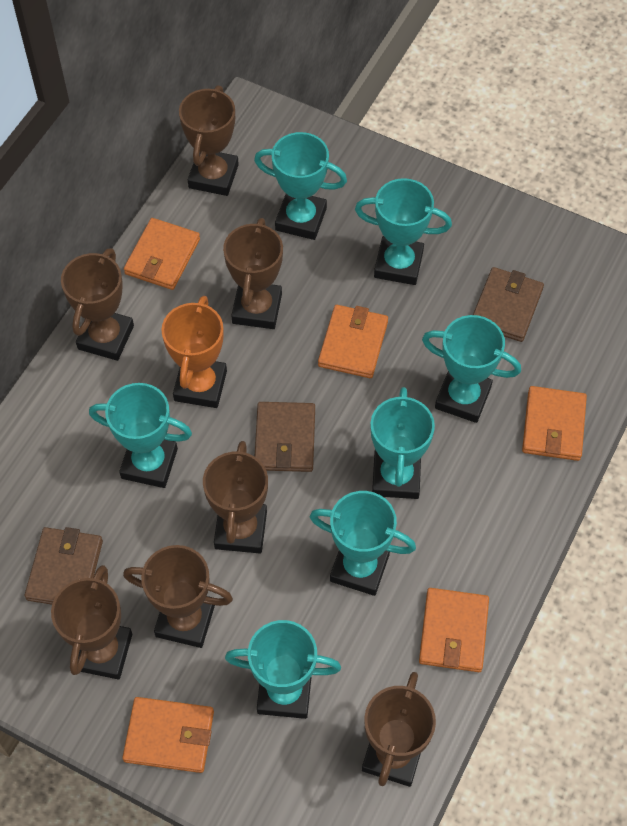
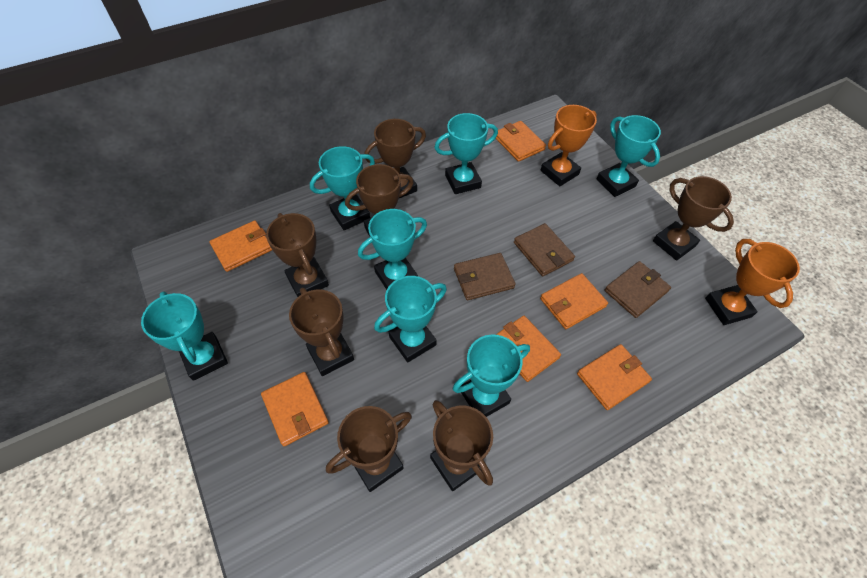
orange trophy: [161,296,227,408] = 1 -> [541,105,597,186] [705,239,800,325] = 2
orange wallet: [122,697,214,773] [124,218,200,290] [318,305,388,378] [419,588,489,672] [522,386,587,461] = 5 -> [209,220,272,272] [261,372,329,446] [495,121,546,162] [496,316,561,382] [540,273,608,329] [577,344,652,410] = 6

